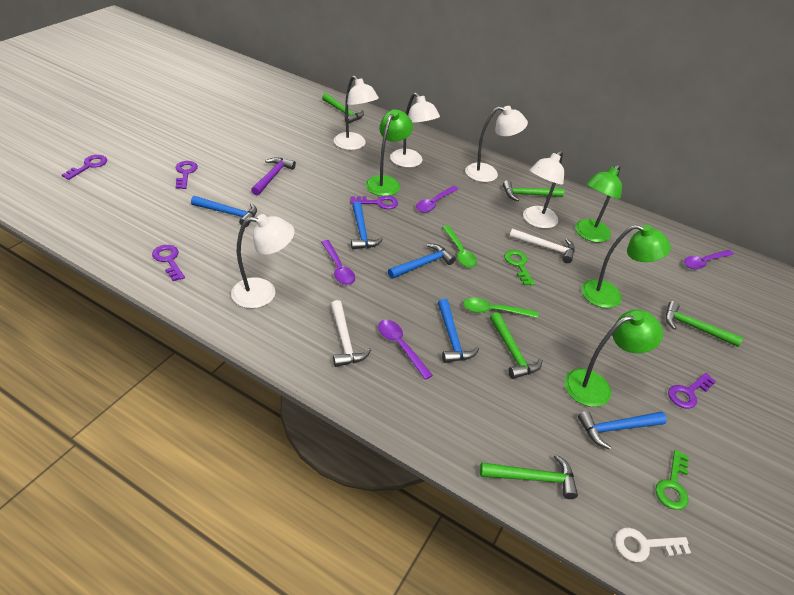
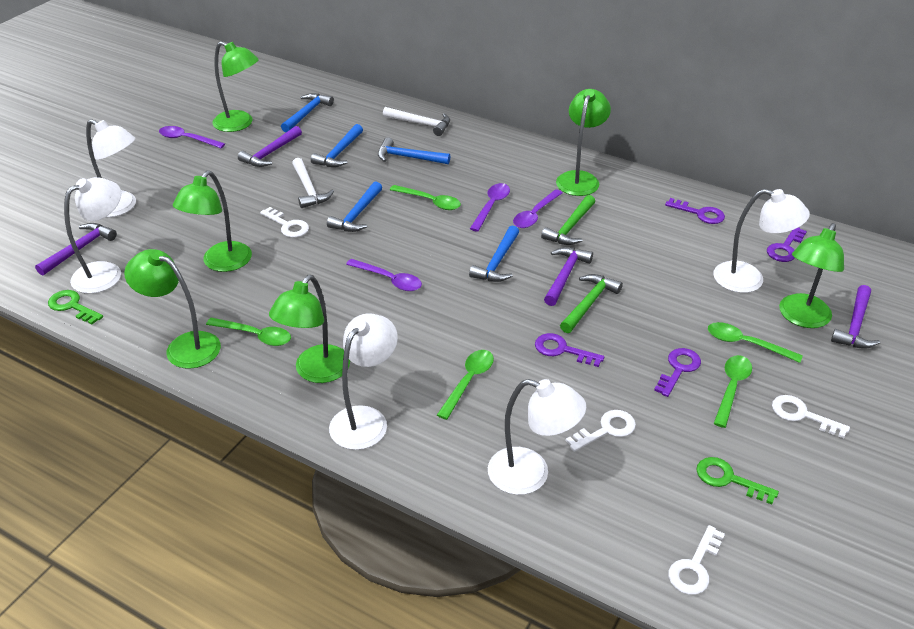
green hammer: [322,93,364,123] [480,454,578,499] [490,312,543,379] [503,180,564,201] [666,301,743,347] = 5 -> [541,195,595,245] [560,274,623,333] = 2
green lamp: [366,109,413,196] [564,310,663,407] [575,164,622,243] [581,225,671,308] = 4 -> [124,249,221,369] [173,171,252,272] [213,41,259,132] [269,275,350,383] [556,89,611,196] [779,223,844,328] = 6
green spoon: [442,225,477,268] [463,298,538,318] = 2 -> [206,318,291,346] [390,185,461,210] [437,350,494,420] [708,322,803,363] [713,355,752,428] = 5
purple hammer: [251,157,296,195] = 1 -> [35,223,117,276] [238,126,302,167] [544,247,593,306] [831,285,880,349] = 4
purple key: [62,155,107,180] [152,245,185,281] [176,161,198,189] [350,195,398,209] [668,373,716,409] = 5 -> [535,333,604,367] [654,348,701,397] [665,198,725,224] [767,227,807,262] = 4
white key: [615,528,691,562] = 1 -> [260,207,309,238] [566,410,636,452] [668,525,725,595] [772,395,850,438] = 4

